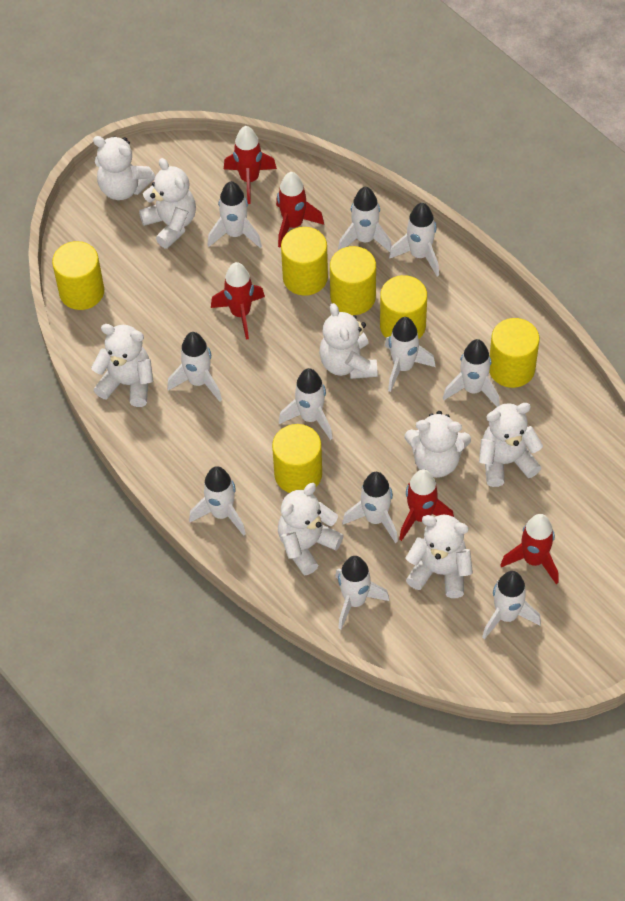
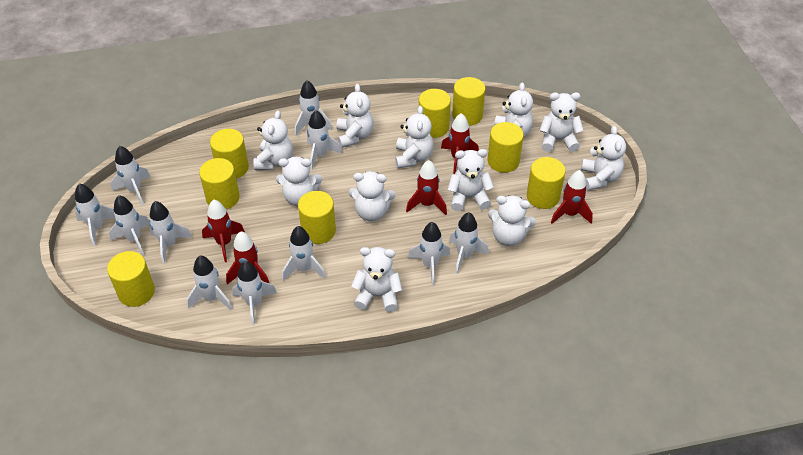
white teddy bear: [91,324,154,407] [93,136,155,200] [139,158,196,249] [278,483,344,575] [319,303,377,379] [405,411,471,478] [405,515,473,598] [479,403,543,487] = 8 -> [253,110,293,170] [276,157,322,206] [337,84,374,148] [349,171,396,221] [351,247,402,312] [395,106,434,168] [448,149,494,211] [488,195,536,246] [494,82,533,137] [539,92,584,152] [581,126,626,191] = 11
yellow cylinder: [52,241,104,310] [272,424,322,493] [281,227,328,296] [330,246,376,315] [380,275,427,339] [489,318,539,388] = 6 -> [107,251,155,307] [199,158,240,209] [210,129,249,179] [298,191,336,244] [419,89,451,138] [452,77,485,126] [487,122,524,173] [527,157,565,209] = 8

